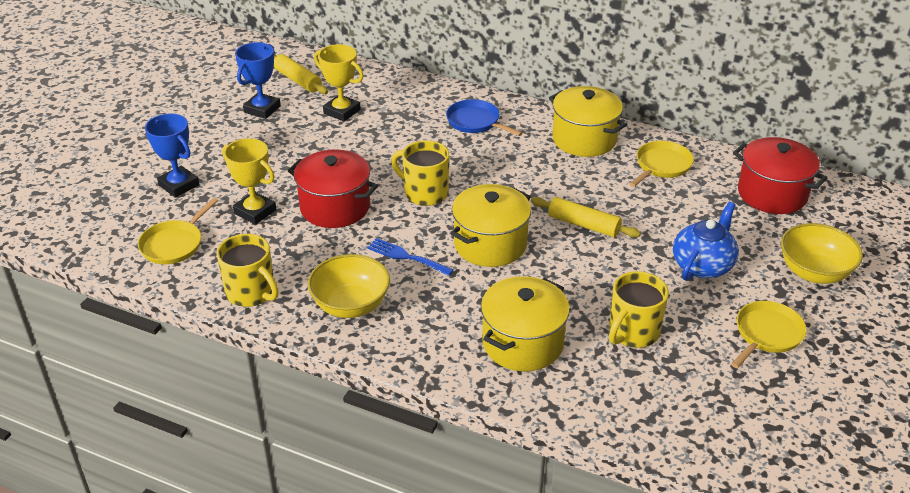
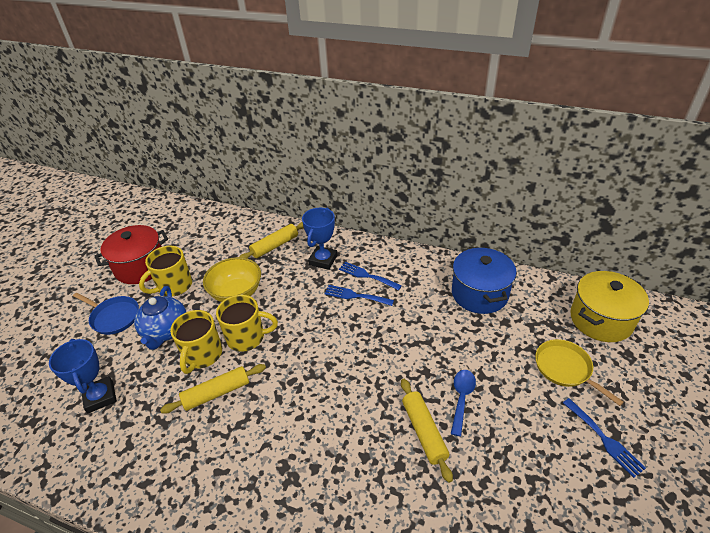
blue fork: [367,238,453,276] = 1 -> [324,285,394,306] [339,262,402,291] [563,398,646,478] = 3
blue pot: none = 0 -> [452,247,517,314] = 1
blue spoon: none = 0 -> [451,370,476,436] = 1
red pot: [288,150,378,228] [733,137,827,214] = 2 -> [95,225,168,284] = 1
yellow bowl: [308,254,390,318] [781,223,863,284] = 2 -> [203,257,261,302] = 1
yellow pan: [138,198,218,264] [630,141,694,187] [731,301,807,368] = 3 -> [535,339,624,406] = 1
yellow pot: [450,184,531,267] [481,276,570,371] [549,86,627,157] = 3 -> [570,271,649,342] = 1
yellow rolling pin: [274,54,328,94] [531,197,641,237] = 2 -> [160,364,266,414] [239,222,304,259] [401,379,453,483] = 3
yellow trophy: [222,138,276,225] [314,44,364,122] = 2 -> none = 0

